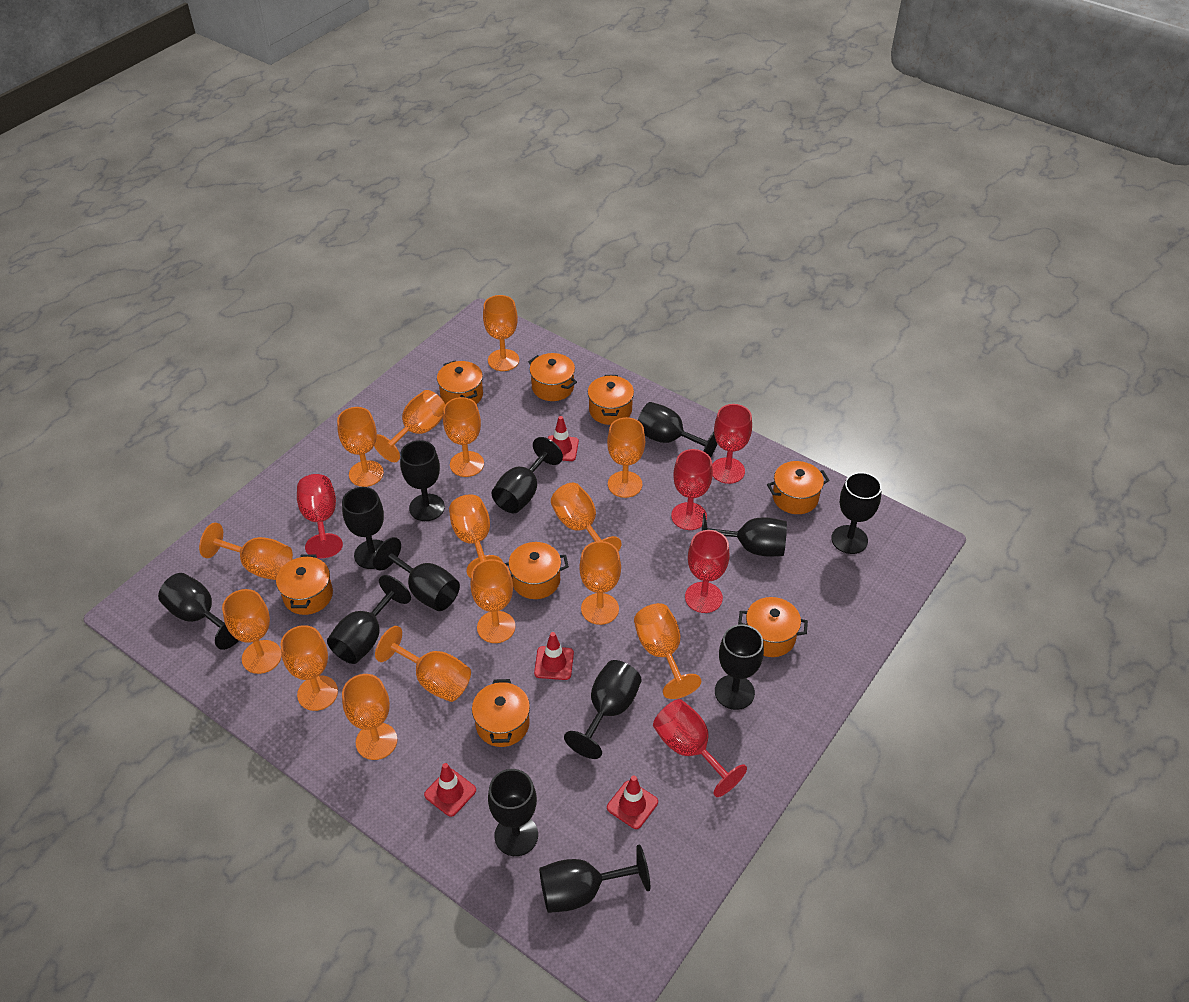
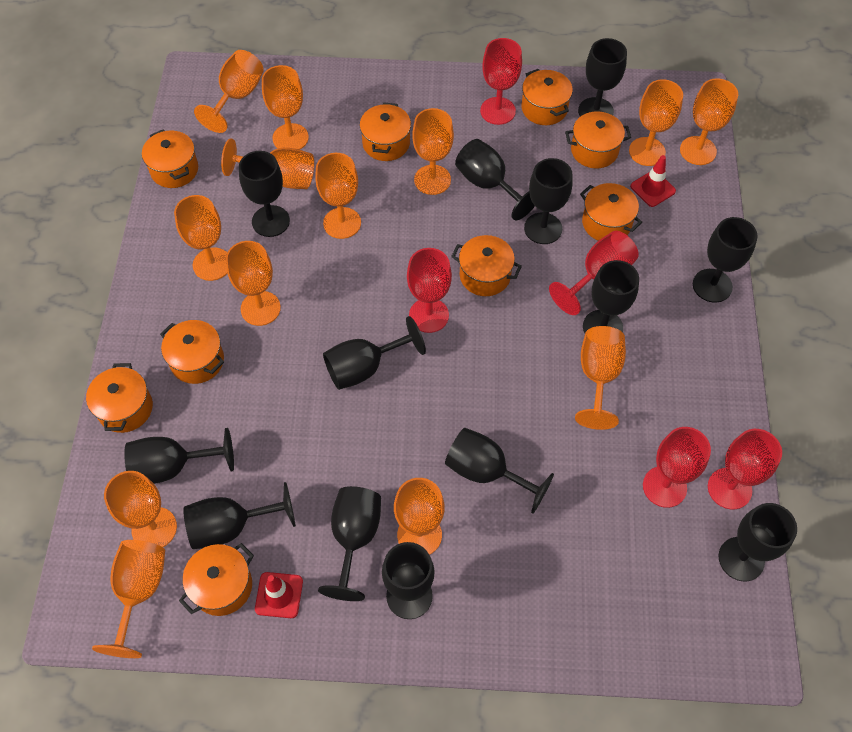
orange goblet: [199,523,293,580] [222,589,282,674] [280,625,338,711] [337,407,384,487] [342,674,397,760] [374,390,445,462] [375,626,471,702] [443,397,484,477] [449,494,503,578] [470,559,515,643] [483,295,519,371] [551,483,621,552] [579,541,621,625] [607,417,645,498] [634,603,701,699] = 15 -> [92,540,165,658] [104,471,177,547] [174,195,227,281] [194,50,264,133] [221,138,314,189] [226,241,281,326] [262,65,309,150] [315,153,361,239] [394,478,444,555] [412,108,454,195] [575,326,626,430] [629,79,683,166] [680,78,738,165] = 13
orange pot: [276,554,333,615] [437,360,483,404] [472,679,530,747] [505,542,569,599] [528,353,577,401] [588,375,634,425] [738,597,808,657] [767,461,830,514] = 8 -> [86,363,153,433] [142,129,198,188] [160,320,224,384] [179,543,254,616] [360,102,411,161] [451,235,522,296] [522,69,573,125] [565,111,631,168] [580,183,642,241] = 9
red traffic cone: [424,763,476,817] [534,632,574,680] [548,416,579,461] [607,776,658,829] = 4 -> [255,572,303,618] [630,155,676,207] = 2

